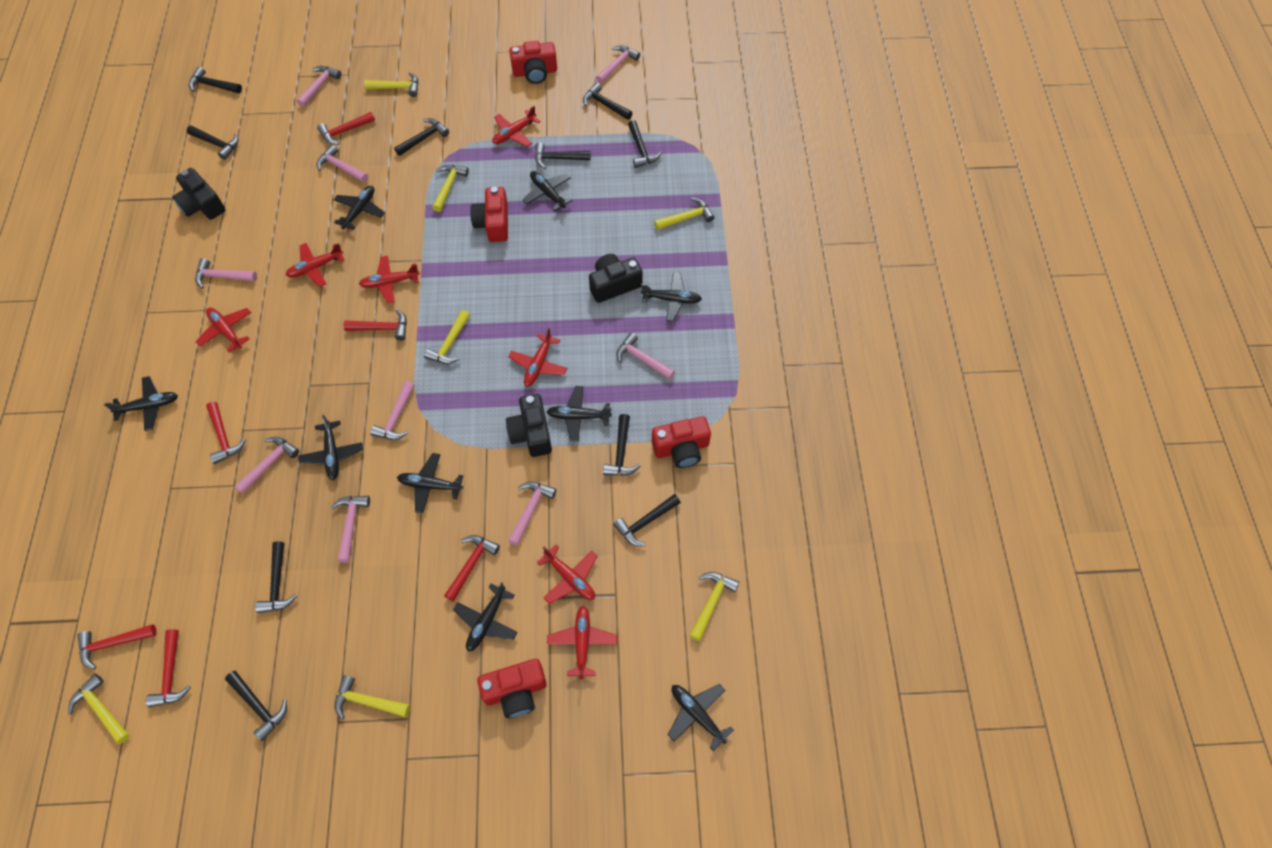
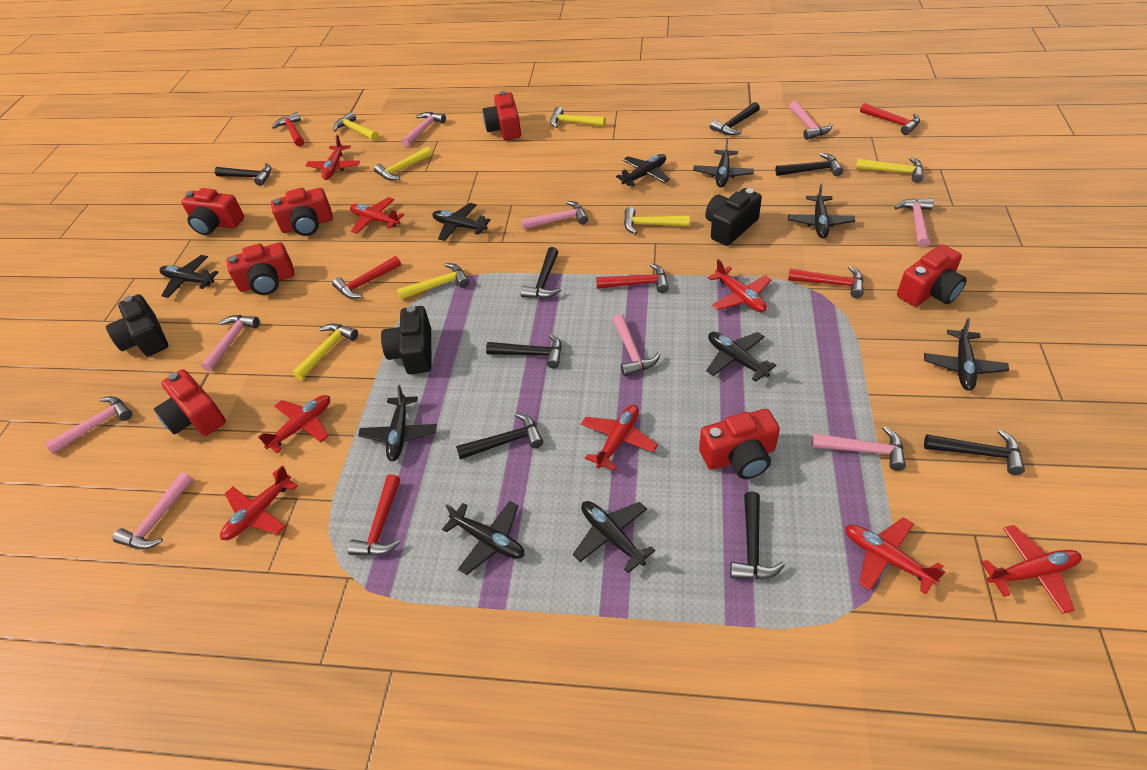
black hammer: [186,125,239,160] [189,67,242,93] [225,671,287,741] [255,541,297,613] [394,118,449,156] [535,142,591,169] [583,82,632,120] [603,414,640,476] [613,494,681,546] [628,120,662,168] = 10 -> [215,163,271,186] [456,413,543,460] [486,333,562,369] [521,247,561,299] [710,102,760,135] [730,491,785,579] [775,153,843,176] [924,429,1025,475] = 8
black plane: [104,376,178,431] [298,415,363,480] [334,186,385,230] [397,453,463,513] [453,582,518,651] [522,171,572,211] [546,386,612,442] [641,272,702,321] [668,684,734,751] = 9 -> [160,255,219,298] [358,385,437,461] [432,203,491,241] [442,501,524,575] [573,501,655,573] [616,154,670,187] [693,139,754,187] [706,332,777,382] [788,183,855,238] [924,318,1009,391] = 10
red camera: [470,187,508,242] [477,659,547,718] [509,41,557,84] [652,416,711,468] = 4 -> [154,369,226,436] [181,188,244,235] [226,242,294,295] [271,188,333,236] [483,91,521,140] [699,409,780,479] [897,244,967,307] = 7
red plane: [195,307,251,353] [286,243,345,287] [359,256,420,304] [492,106,541,147] [508,327,567,387] [537,544,598,604] [547,606,617,679] = 7 -> [220,465,298,540] [258,395,330,453] [305,135,360,180] [350,197,404,234] [581,405,658,471] [708,259,771,312] [845,517,945,594] [981,525,1082,614] = 8

